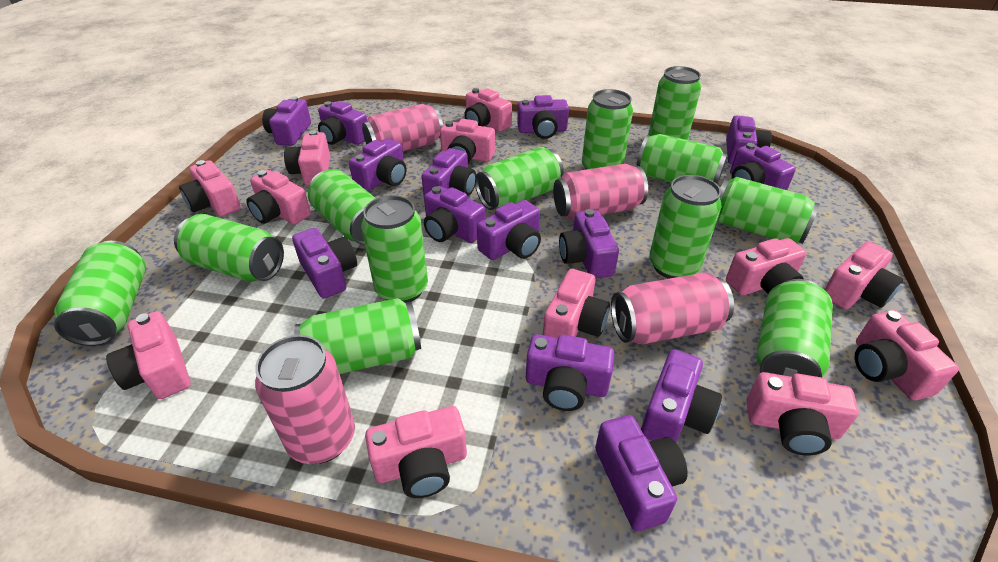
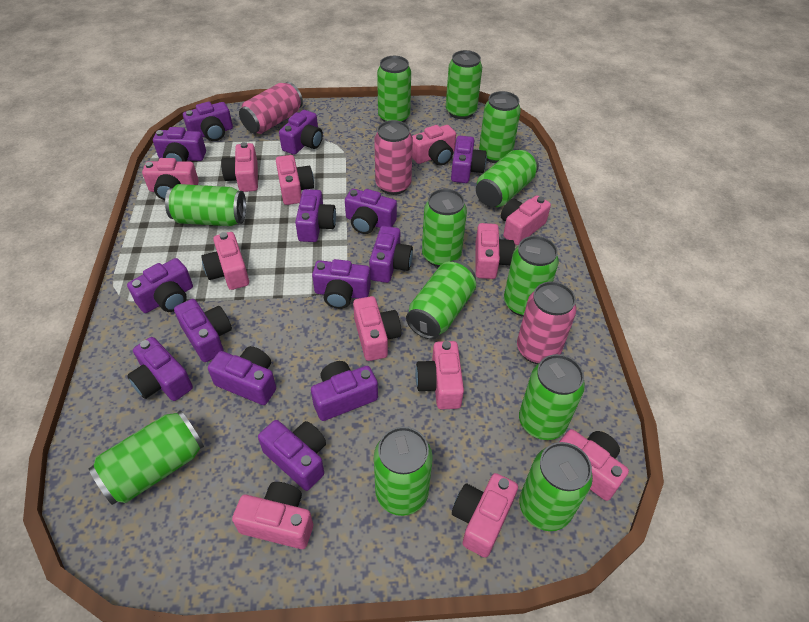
pink can: [255,335,355,464] [362,104,443,151] [553,164,648,220] [611,272,734,344] = 4 -> [239,82,303,134] [374,120,413,195] [517,281,577,364] = 3

